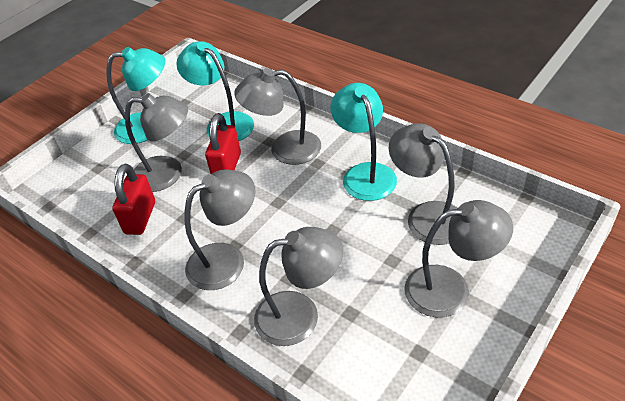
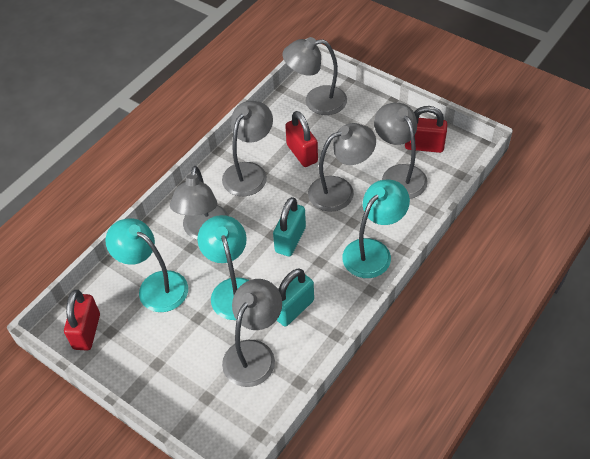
red padlock: [112,164,155,235] [205,113,241,174] = 2 -> [64,290,100,350] [285,111,318,167] [405,106,447,153] = 3
turquoise padlock: none = 0 -> [273,197,306,256] [276,269,314,326] = 2

